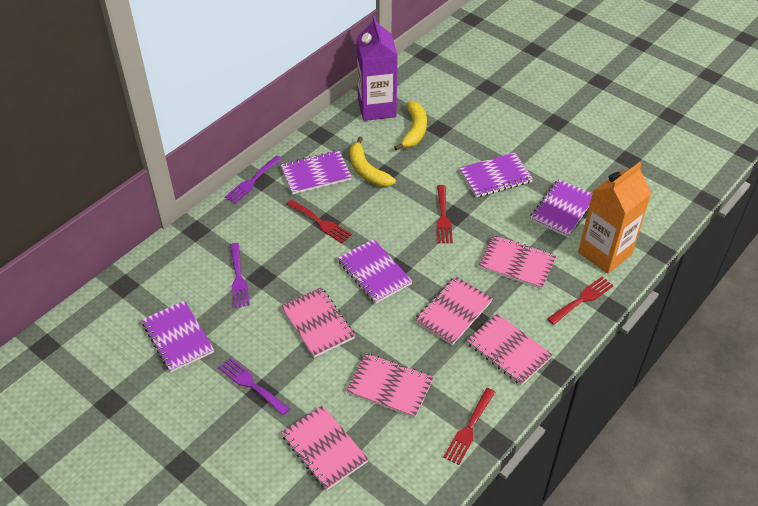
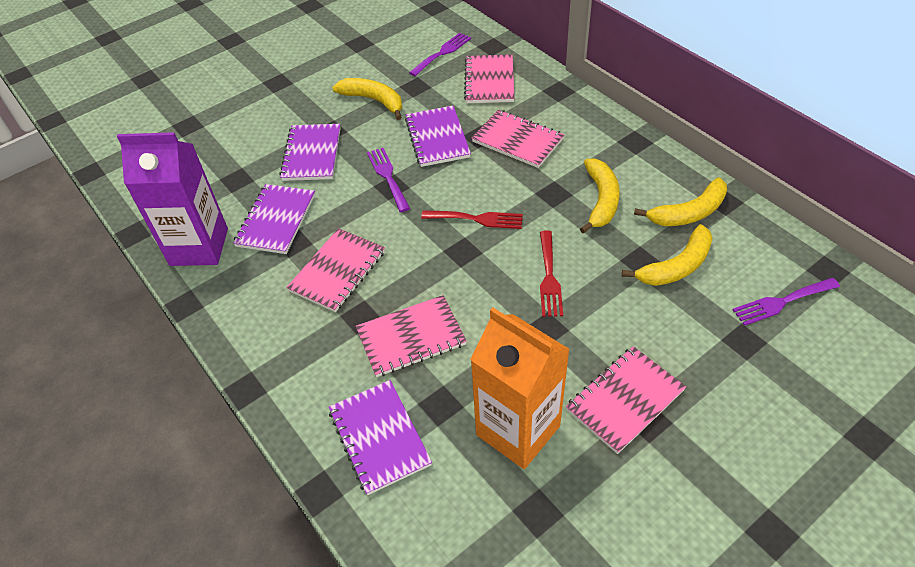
pink notebook: [281,287,355,358] [281,405,369,490] [346,353,434,418] [415,276,493,345] [467,313,553,386] [478,235,556,289] = 6 -> [286,228,385,312] [356,295,467,377] [464,54,515,103] [472,110,564,168] [566,346,686,454] = 5
purple notebook: [142,300,214,372] [281,150,352,194] [338,239,413,304] [460,153,533,198] [530,179,592,237] = 5 -> [233,184,315,254] [279,124,341,181] [329,380,432,495] [405,106,471,167] = 4
red fork: [287,200,352,243] [437,185,453,243] [444,388,495,465] [547,276,614,325] = 4 -> [421,210,523,229] [540,231,563,317] = 2
yellow banana: [350,136,396,187] [394,101,427,151] = 2 -> [332,78,402,120] [580,158,620,233] [622,224,713,286] [634,177,727,226] = 4

